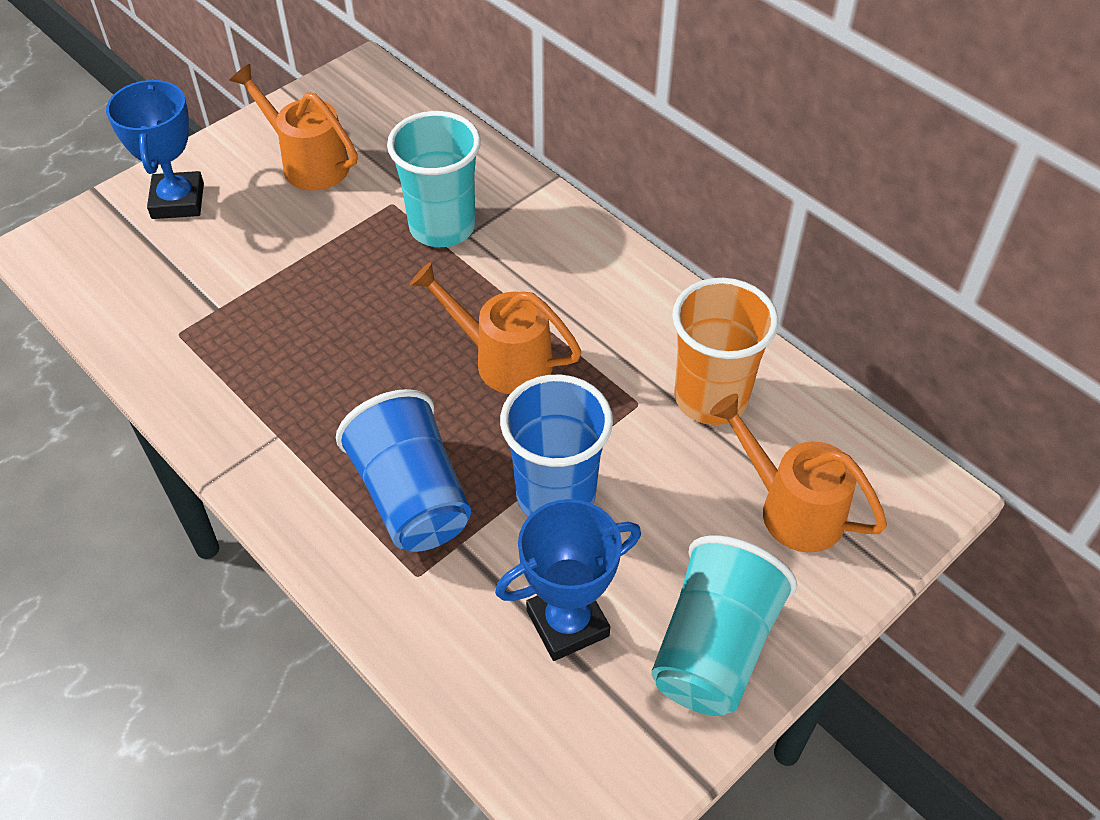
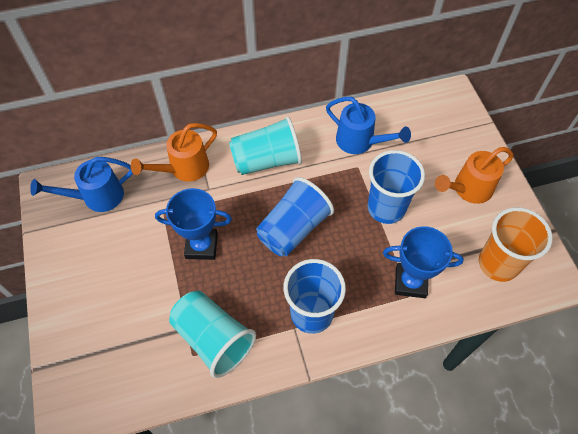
blue cup: [336,389,471,552] [500,375,613,517] = 2 -> [256,177,334,256] [283,259,346,334] [367,150,425,224] = 3
blue watering can: none = 0 -> [30,157,133,212] [326,97,411,154] = 2
orange watering can: [229,64,358,191] [410,262,582,394] [710,394,887,553] = 3 -> [131,123,217,182] [435,147,513,204] = 2

